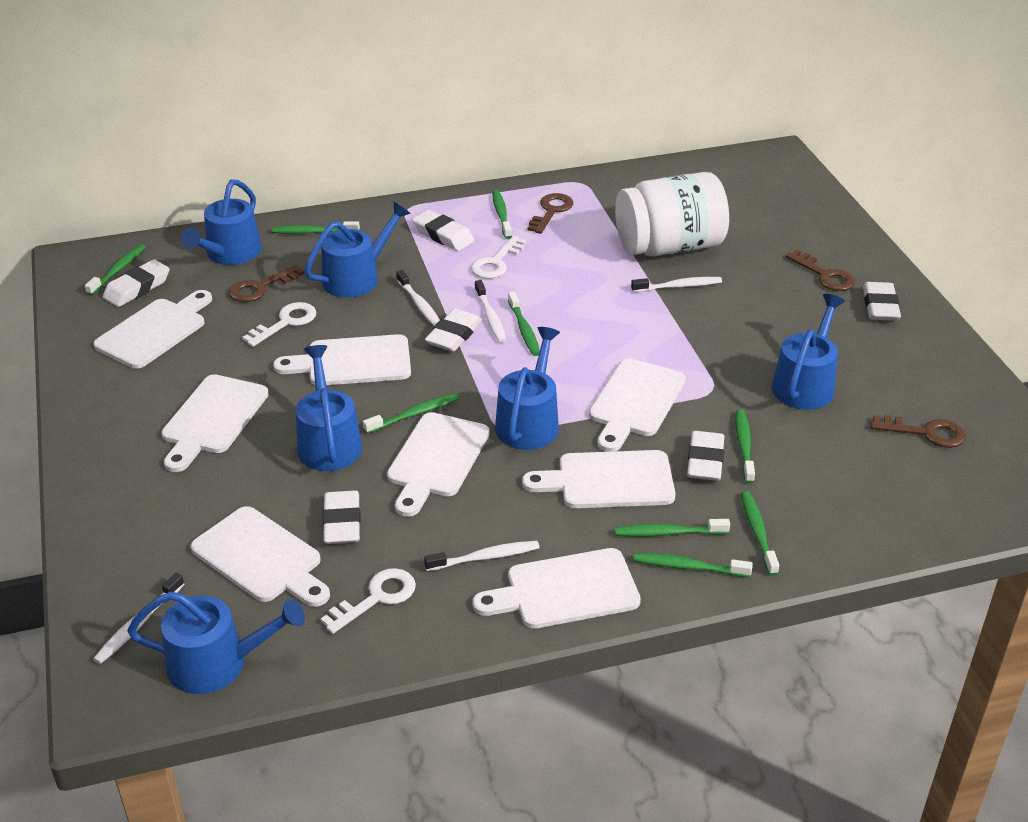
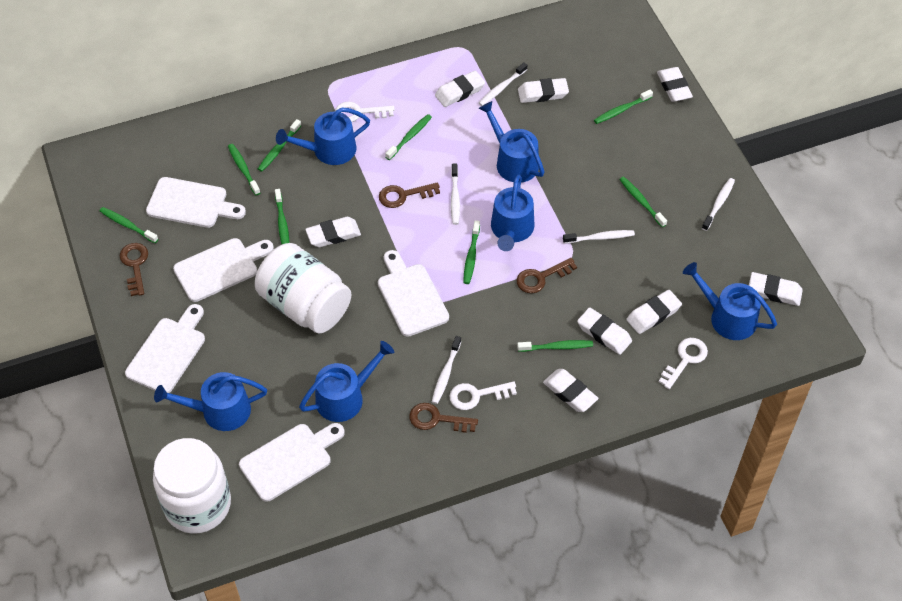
white cutting board: [94,290,212,369] [161,374,269,472] [191,506,330,607] [273,334,411,385] [387,412,490,517] [473,548,641,629] [522,450,675,508] [589,358,686,452] = 8 -> [125,304,205,393] [146,177,246,228] [173,238,274,302] [239,423,345,502] [378,250,449,337] = 5
white eraser: [103,259,170,307] [323,490,361,544] [412,210,474,251] [425,309,482,352] [687,431,724,481] [863,282,901,321] = 6 -> [305,217,361,247] [435,71,485,107] [518,78,569,103] [543,369,598,412] [577,307,632,355] [626,290,682,334] [657,67,693,102] [749,272,803,306] = 8
white jar: [615,172,729,256] = 1 -> [153,438,231,534] [255,243,351,334] = 2

